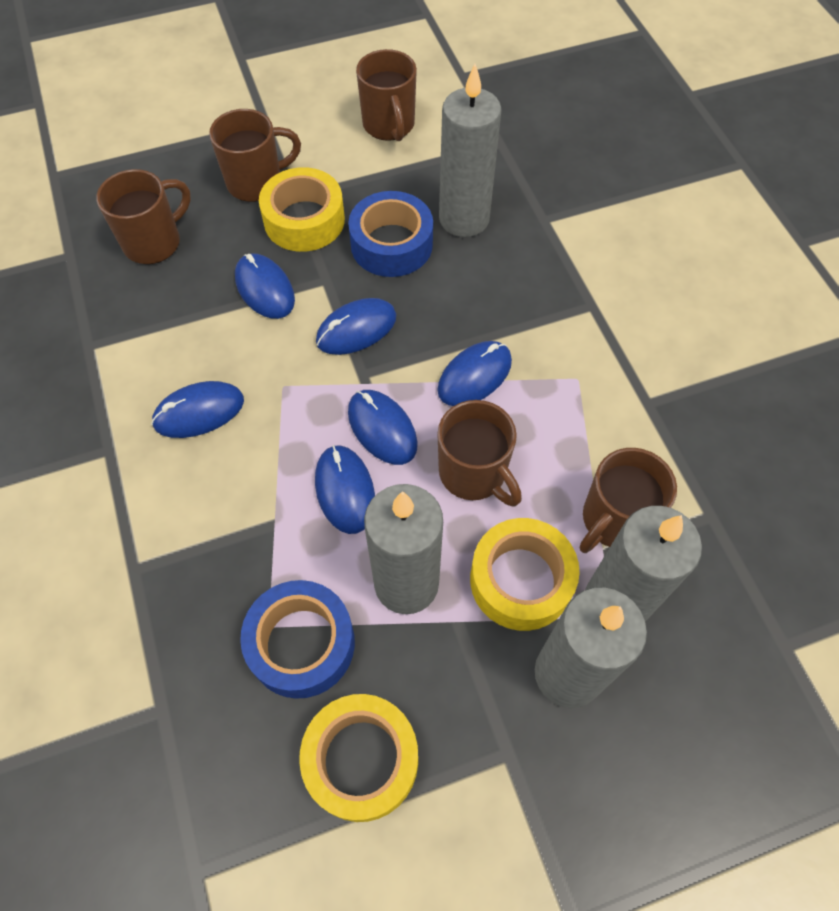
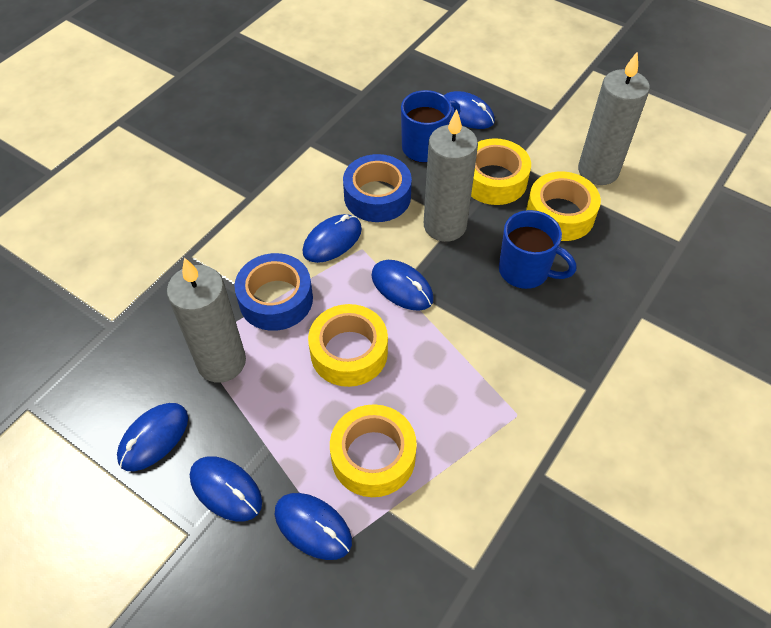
blue mug: none = 0 -> [401,90,460,163] [499,210,576,289] = 2
brown mug: [96,169,191,264] [209,109,301,202] [356,49,417,141] [437,400,522,506] [580,448,677,553] = 5 -> none = 0
grey candle: [364,484,443,614] [439,64,502,237] [535,587,647,708] [585,506,702,622] = 4 -> [167,257,246,383] [424,109,478,242] [578,51,650,185] = 3
yellow tape: [259,167,345,252] [299,694,418,822] [470,518,580,631] = 3 -> [308,304,388,387] [330,404,417,497] [471,138,531,205] [526,172,601,241] = 4

